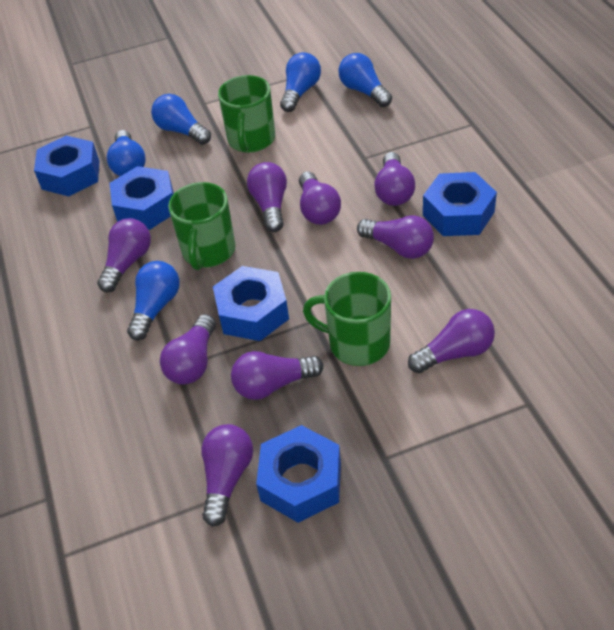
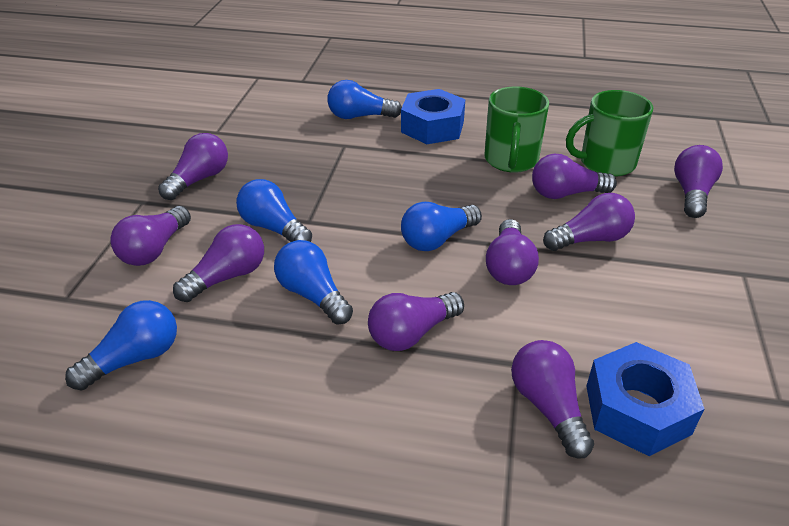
blue nut: [34,136,99,196] [110,166,174,230] [213,266,289,341] [256,425,341,523] [423,172,497,236] = 5 -> [401,89,465,144] [586,342,704,456] = 2
green mug: [168,182,236,270] [218,75,275,153] [303,272,391,366] = 3 -> [484,87,549,173] [566,90,653,177] = 2

